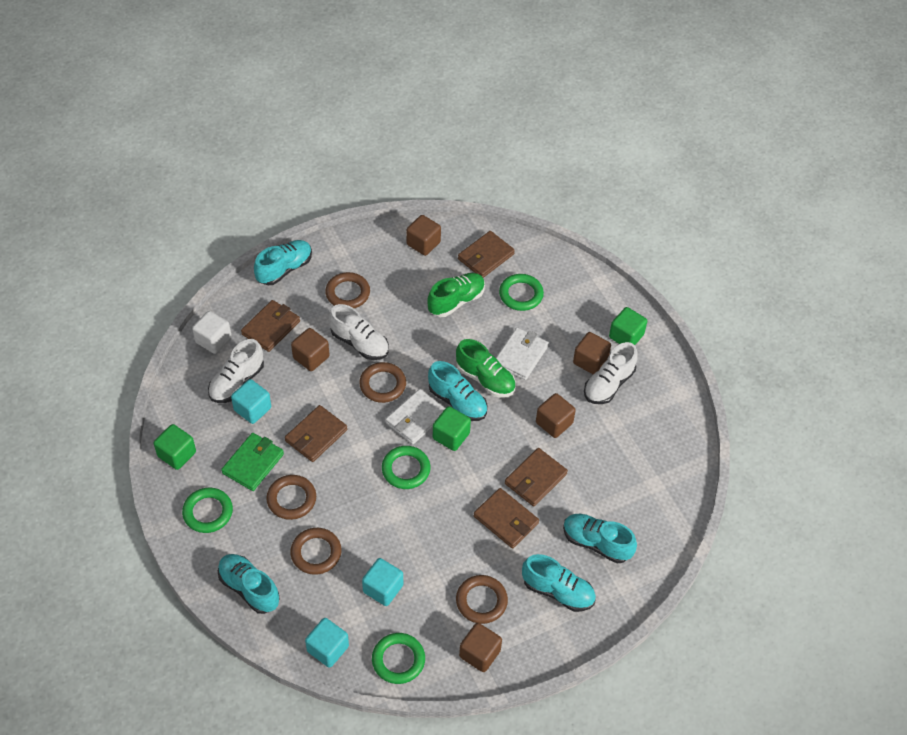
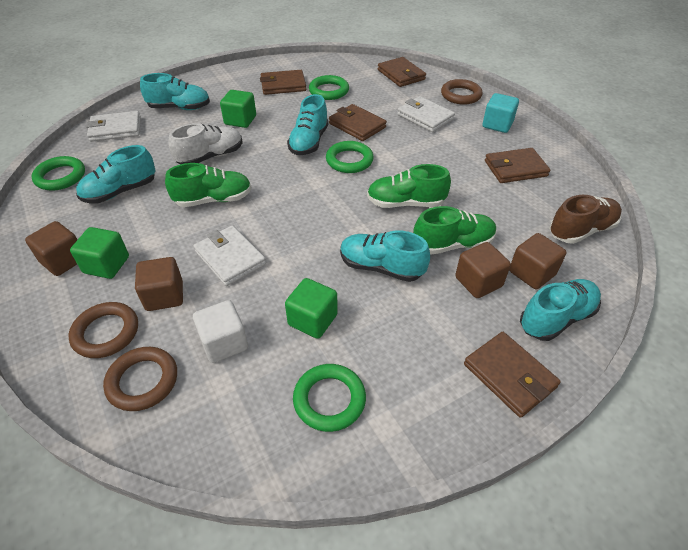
brown cube: [291,328,330,371] [406,215,441,256] [459,623,502,672] [536,393,576,438] [573,332,611,374] = 5 -> [25,221,77,276] [135,257,183,311] [455,242,511,298] [509,233,566,289] = 4
brown ring: [266,475,316,520] [290,528,341,575] [325,272,370,308] [359,362,406,403] [456,575,508,624] = 5 -> [69,302,138,358] [103,347,177,411] [441,79,482,105] = 3
brown shoe: none = 0 -> [549,195,622,244] = 1
green shoe: [427,273,485,317] [456,339,516,397] = 2 -> [165,163,252,207] [367,164,451,208] [413,206,497,254] = 3
green wallet: [221,433,284,491] = 1 -> none = 0
turquoise cube: [231,379,271,424] [305,618,349,668] [362,558,403,606] = 3 -> [483,93,519,133] = 1
white shoe: [208,339,264,403] [329,304,389,360] [584,342,638,404] = 3 -> [168,123,243,164] = 1
white wallet: [385,389,445,445] [496,327,549,380] = 2 -> [86,111,141,142] [194,225,266,286] [397,96,455,132] = 3

